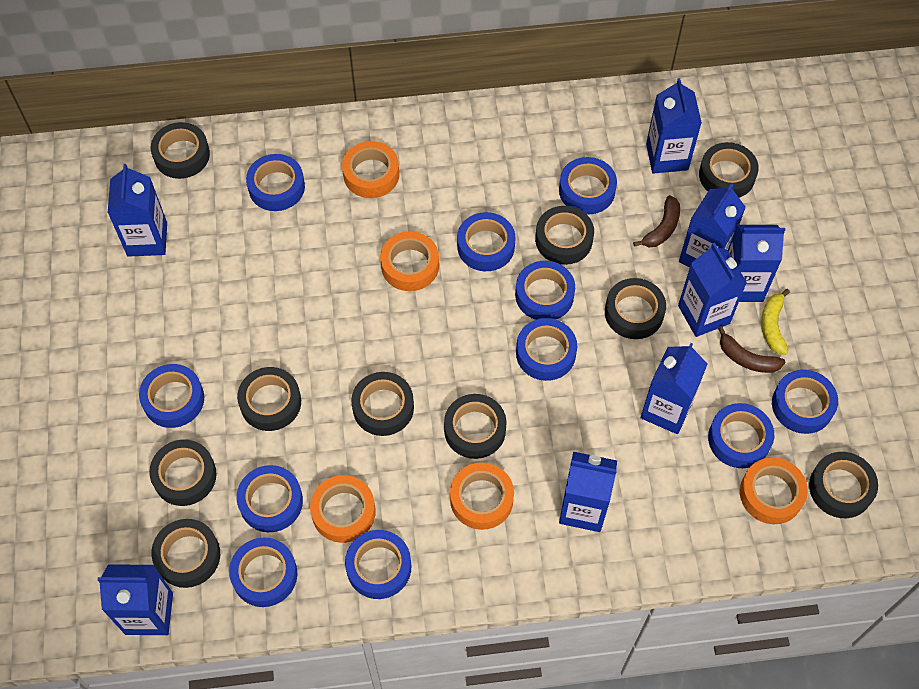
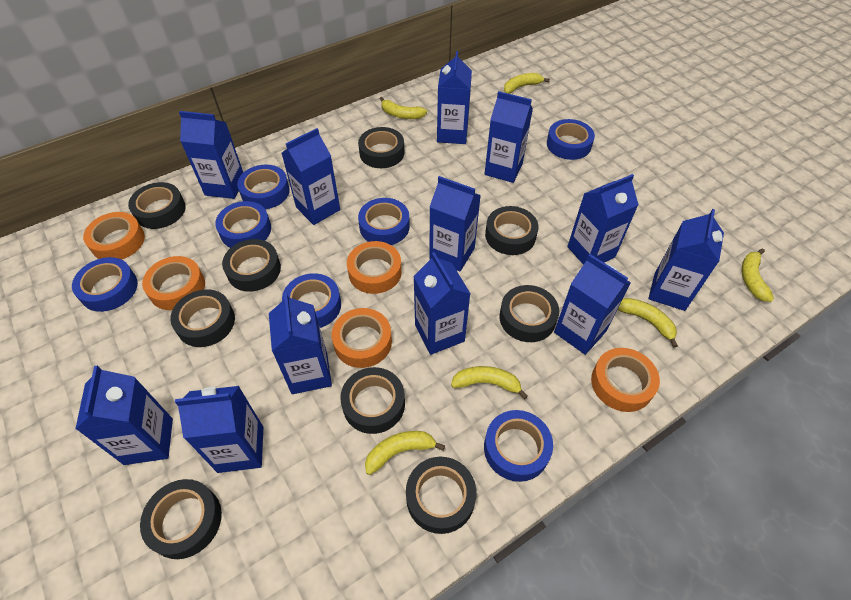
black tape: [149,440,217,506] [151,122,210,179] [151,519,220,588] [237,367,301,431] [351,372,414,436] [444,394,507,459] [535,206,594,265] [605,278,666,339] [699,142,759,198] [809,452,878,518] = 10 -> [128,182,186,229] [140,479,222,559] [170,289,235,347] [222,239,281,292] [340,367,405,434] [358,127,405,168] [406,457,477,534] [485,206,539,255] [499,285,559,342] = 9
blue carton: [98,564,173,635] [108,164,167,257] [559,452,617,532] [641,343,707,434] [646,78,702,174] [678,243,747,337] [679,184,746,267] [728,225,785,302] = 8 -> [75,366,173,465] [175,386,263,473] [179,111,243,199] [269,293,332,394] [282,128,340,225] [413,252,470,355] [429,176,481,271] [437,51,472,144] [485,91,533,183] [554,254,631,355] [567,174,639,265] [648,209,724,311] = 12
blue tape: [139,364,204,428] [229,538,297,607] [237,465,303,532] [246,154,305,211] [345,530,411,599] [457,212,515,271] [515,261,575,320] [516,318,577,381] [559,157,617,215] [708,403,774,468] [772,370,838,434] = 11 -> [72,257,138,312] [215,201,271,248] [237,165,290,209] [282,273,341,328] [358,198,410,245] [484,410,553,482] [547,119,595,160] = 7
brown banana: [633,195,680,247] [718,326,786,373] = 2 -> none = 0
yellow banana: [761,289,790,355] = 1 -> [365,431,445,475] [380,97,427,119] [451,366,528,399] [504,73,550,94] [618,298,678,348] [742,248,774,302] = 6

